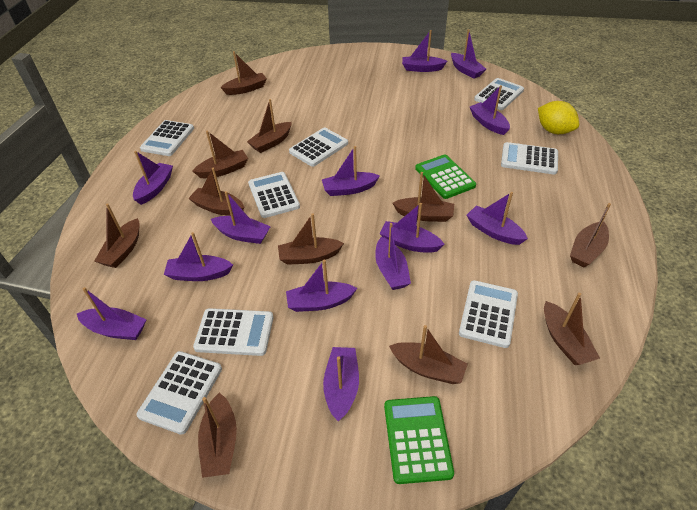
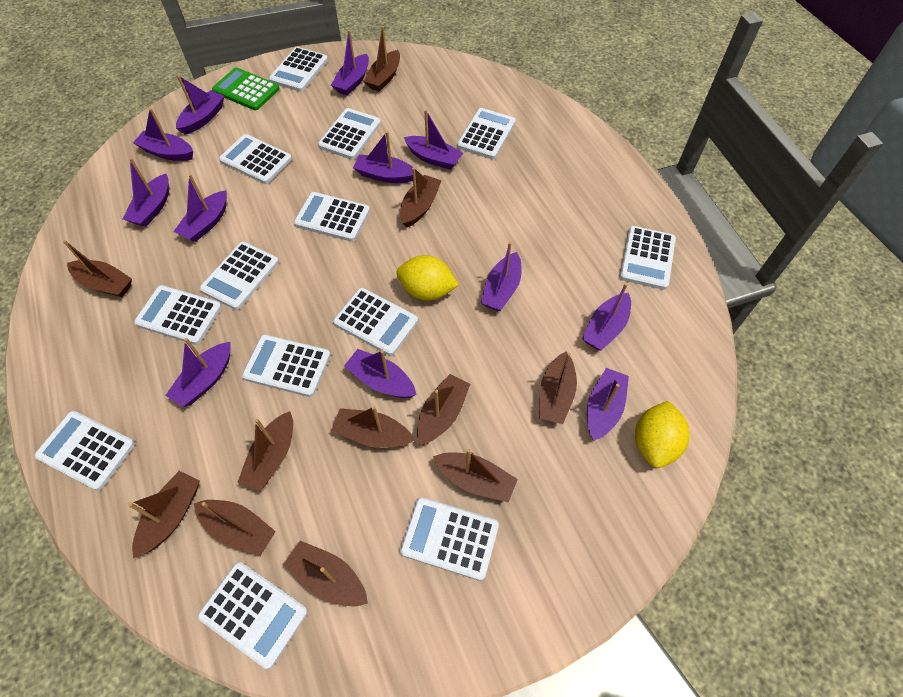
green calculator: [384,396,454,484] [415,154,476,199] = 2 -> [212,68,280,110] = 1
purple boat: [77,287,147,340] [133,151,173,205] [164,232,233,281] [211,191,271,244] [286,260,357,312] [322,146,380,196] [323,347,359,421] [375,223,411,290] [379,203,445,253] [402,30,447,72] [451,30,486,78] [467,192,528,245] [470,85,510,135] = 13 -> [123,158,169,227] [133,108,193,161] [165,338,231,407] [173,174,227,242] [176,75,224,135] [331,30,369,96] [344,349,416,398] [353,131,413,183] [404,110,463,170] [481,242,522,311] [582,283,631,350] [587,368,629,441] = 12
white calculator: [136,351,222,435] [140,120,194,156] [193,308,273,356] [248,172,300,218] [289,127,348,167] [459,280,518,348] [474,78,524,110] [501,142,558,175] = 8 -> [34,411,135,491] [134,285,222,345] [198,562,308,669] [199,242,279,310] [219,134,292,184] [242,334,331,397] [269,47,328,92] [294,192,370,242] [318,108,381,159] [333,288,418,356] [400,497,499,581] [457,108,516,159] [619,226,676,290] = 13
yellow lemon: [538,101,579,134] = 1 -> [396,255,459,300] [635,401,690,468] = 2

